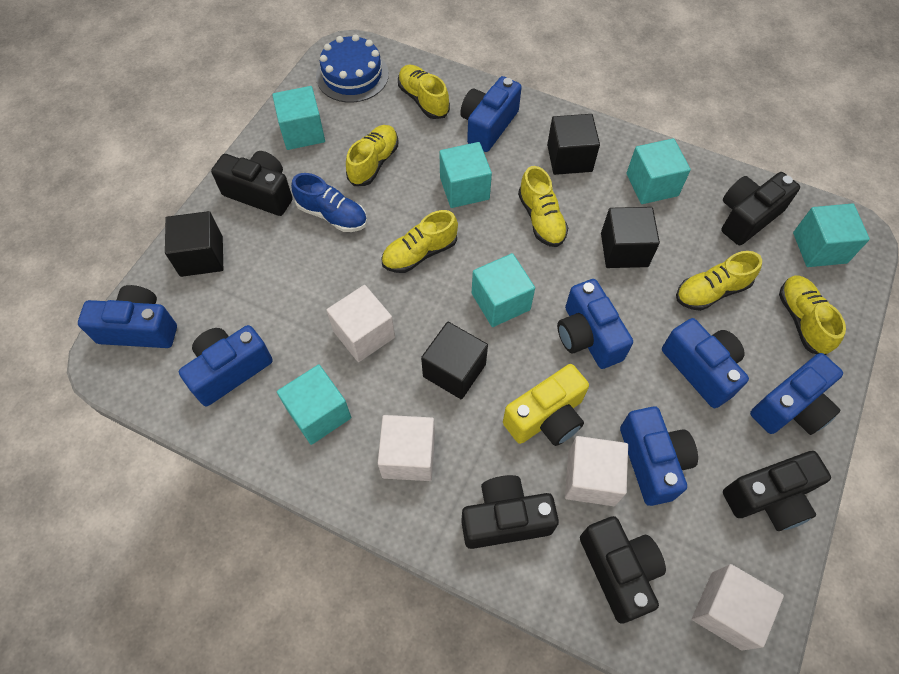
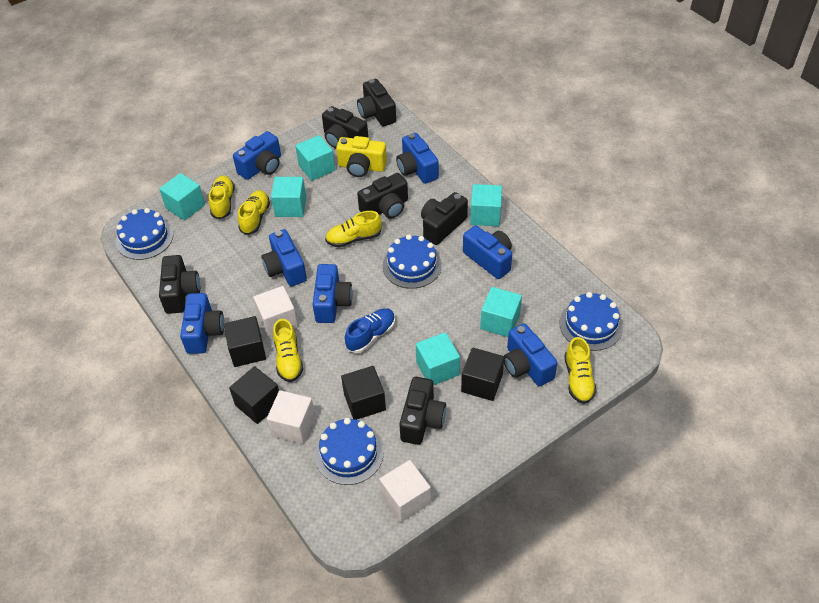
black camera: [211,151,293,216] [461,475,559,549] [580,516,666,624] [721,172,800,245] [723,451,831,531] = 5 -> [159,255,200,314] [322,106,368,148] [357,79,396,127] [357,173,408,219] [399,377,446,445] [421,192,468,245] = 6
blue cake: [316,34,389,103] = 1 -> [116,208,173,260] [315,418,384,485] [383,234,442,289] [560,292,623,351] = 4
white cube: [326,285,395,362] [378,415,435,481] [565,436,628,506] [692,564,784,650] = 4 -> [253,286,298,338] [267,390,315,444] [379,460,431,522] = 3
yellow shoe: [346,125,398,186] [381,210,458,273] [398,65,450,119] [518,166,568,247] [676,251,762,311] [779,275,846,355] = 6 -> [209,176,235,219] [238,190,270,235] [273,319,303,382] [325,211,382,247] [565,337,597,404] = 5

